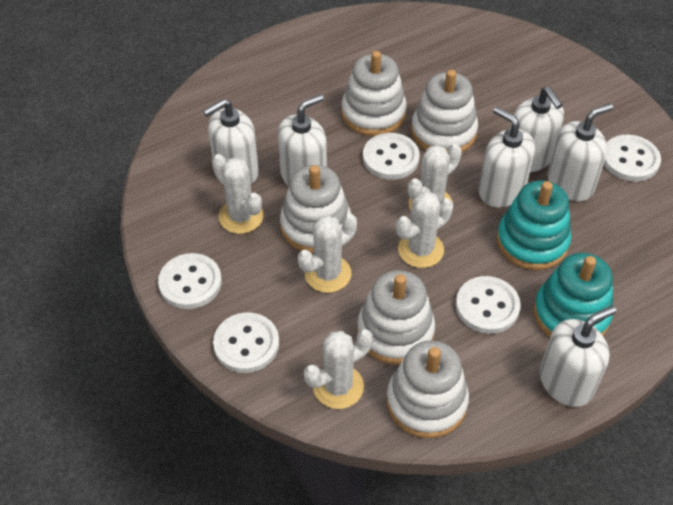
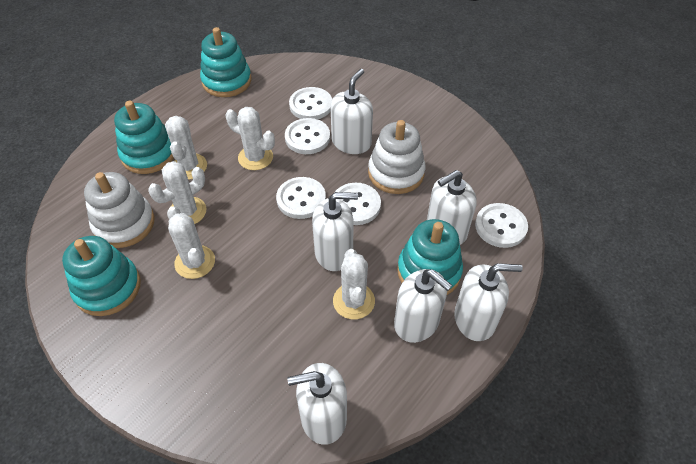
turquoise stacking toy: [497,181,571,270] [534,253,613,337] = 2 -> [62,236,141,316] [114,101,174,174] [200,27,251,97] [397,219,463,295] = 4
white stacking toy: [280,165,351,254] [341,51,407,136] [357,270,435,364] [387,340,469,438] [411,70,478,152] = 5 -> [84,172,155,248] [368,120,425,194] = 2

